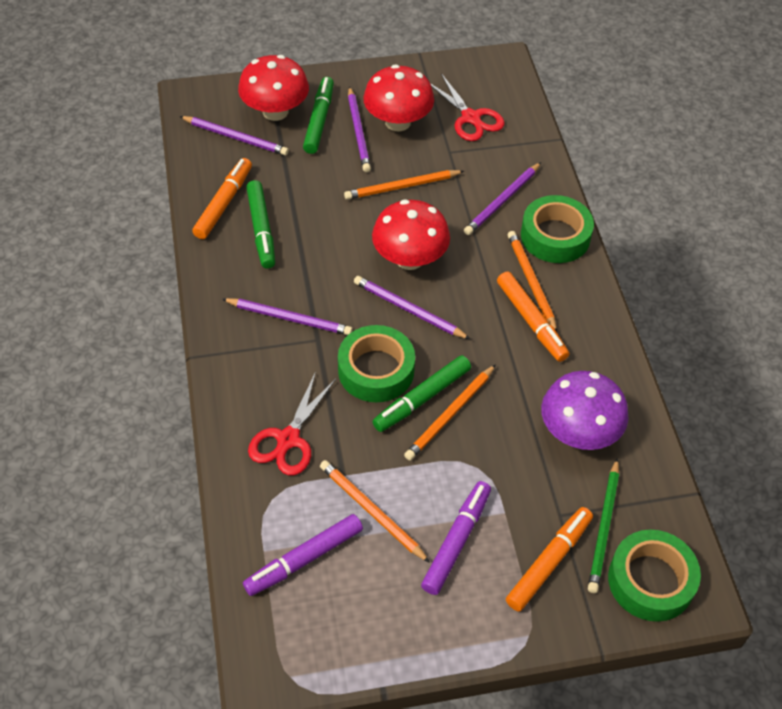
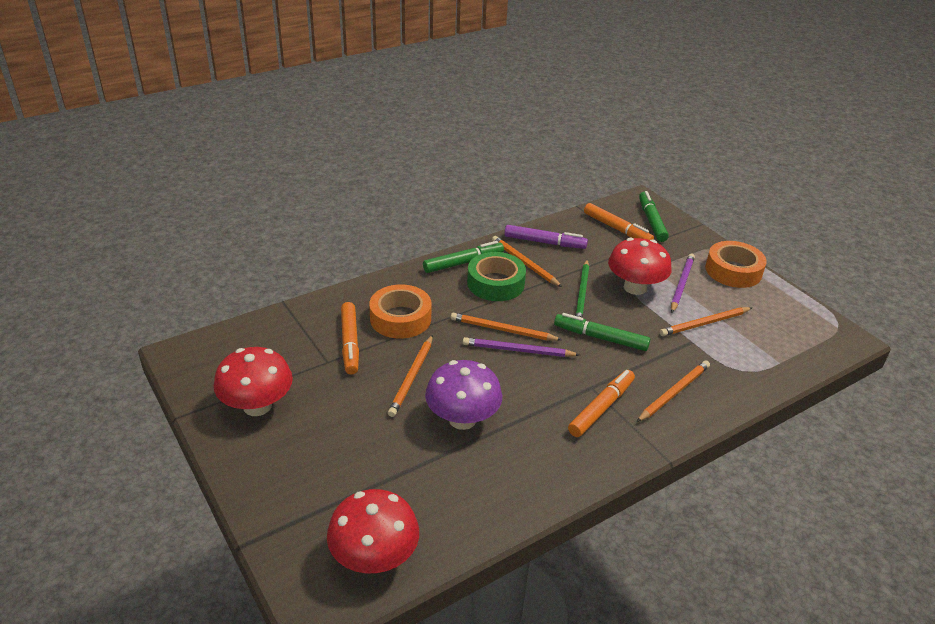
green tape: [338,325,415,402] [521,195,594,263] [608,529,701,622] = 3 -> [467,252,526,301] = 1
orange pencil: [320,460,430,563] [344,170,464,200] [404,364,496,461] [508,231,557,332] = 4 -> [388,335,433,417] [451,313,562,341] [492,236,562,287] [637,361,710,422] [660,307,752,336] = 5
orange tape: none = 0 -> [369,285,431,339] [705,241,767,288] = 2
purple marker: [243,514,363,596] [421,481,491,595] = 2 -> [504,225,588,249] = 1
purple pencil: [179,116,289,155] [222,298,353,335] [348,86,371,172] [354,276,470,339] [464,162,541,235] = 5 -> [463,337,580,357] [671,254,695,313] = 2
red scissors: [248,372,336,475] [430,73,505,141] = 2 -> none = 0

